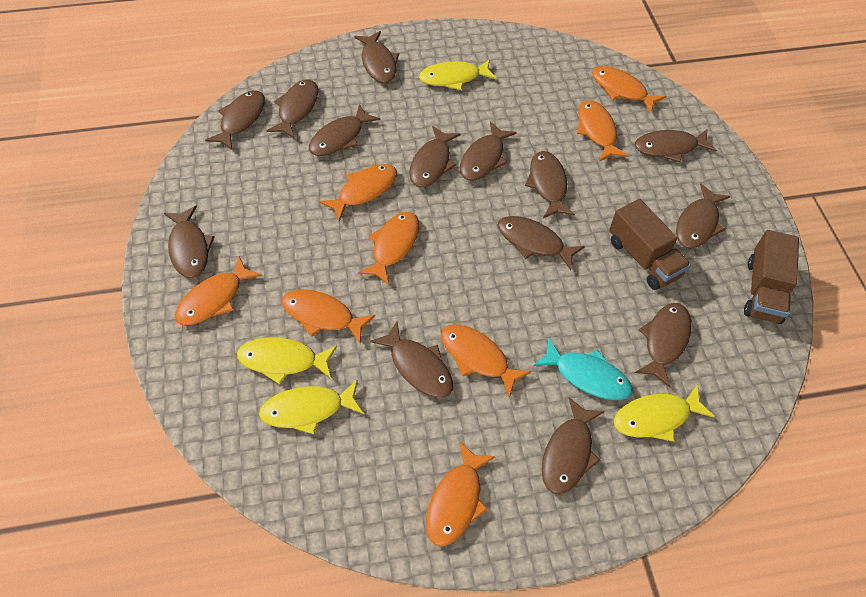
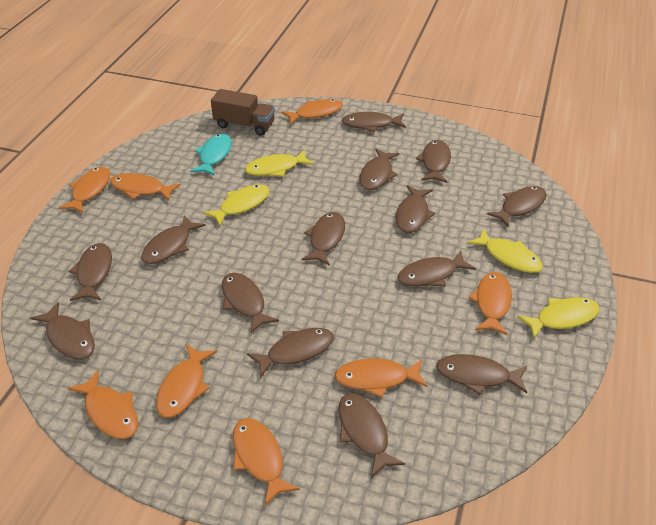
brown truck: [609,199,691,290] [744,230,799,324] = 2 -> [211,89,275,135] = 1

